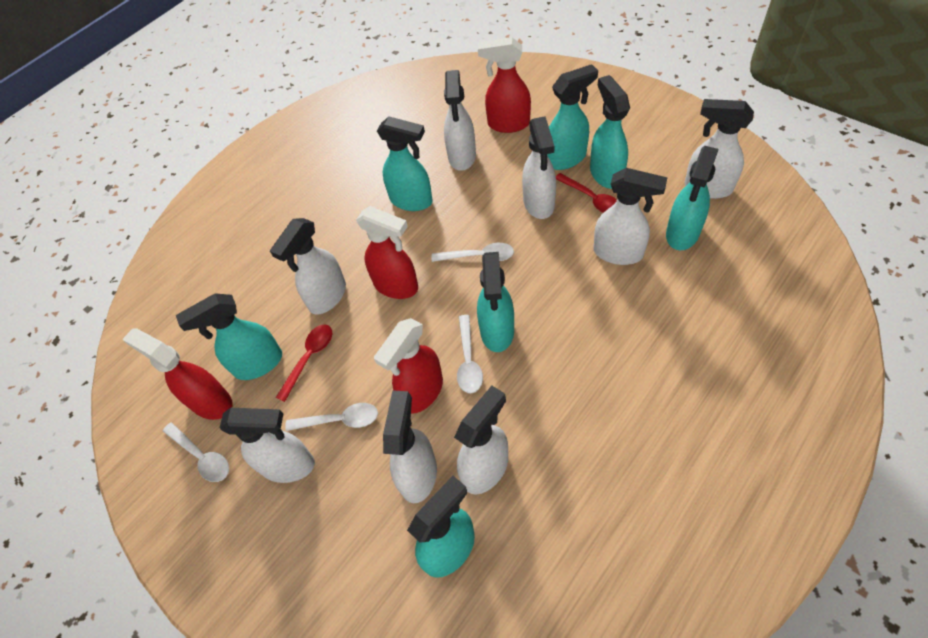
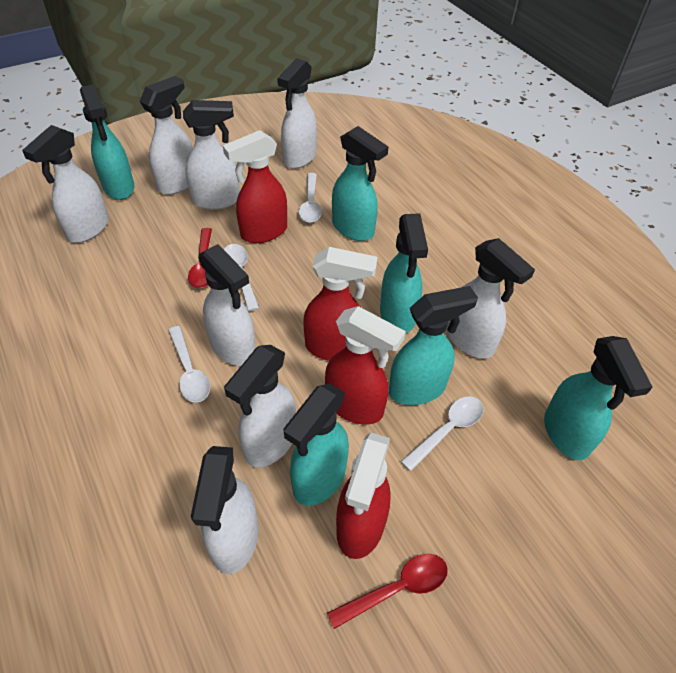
turquoise spray bottle: [176,293,282,380] [377,116,433,211] [407,476,475,578] [477,252,514,352] [547,64,598,170] [590,75,630,189] [666,146,718,250] = 7 -> [80,84,134,200] [283,384,349,506] [332,126,389,241] [380,213,428,333] [389,286,478,405] [544,336,653,460] = 6

